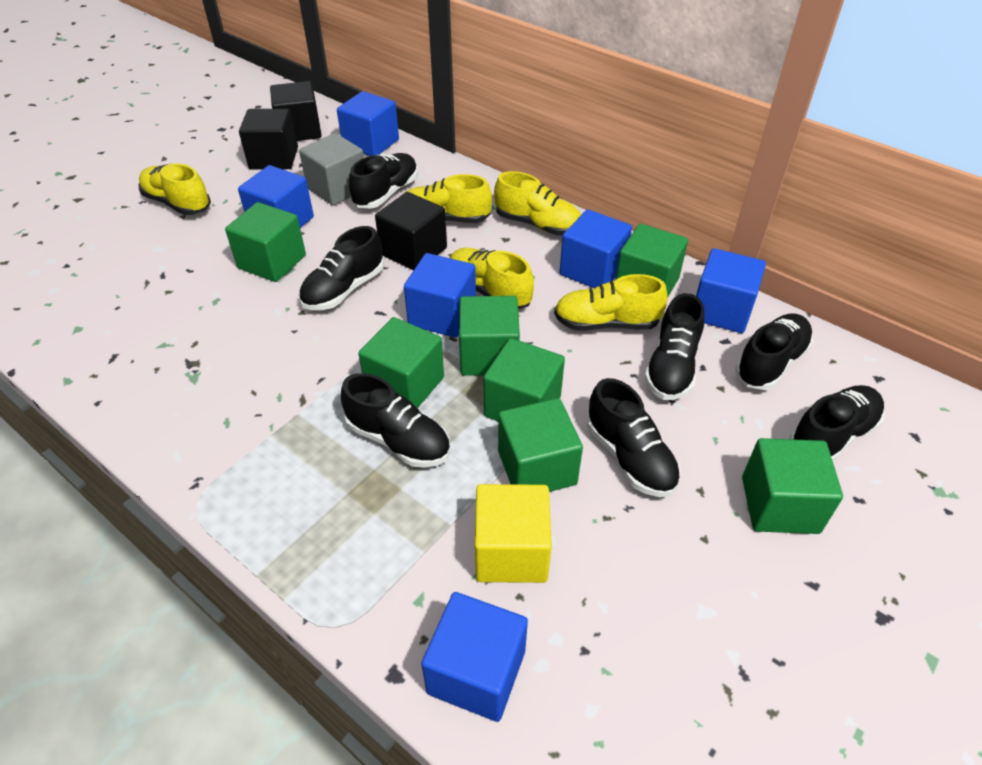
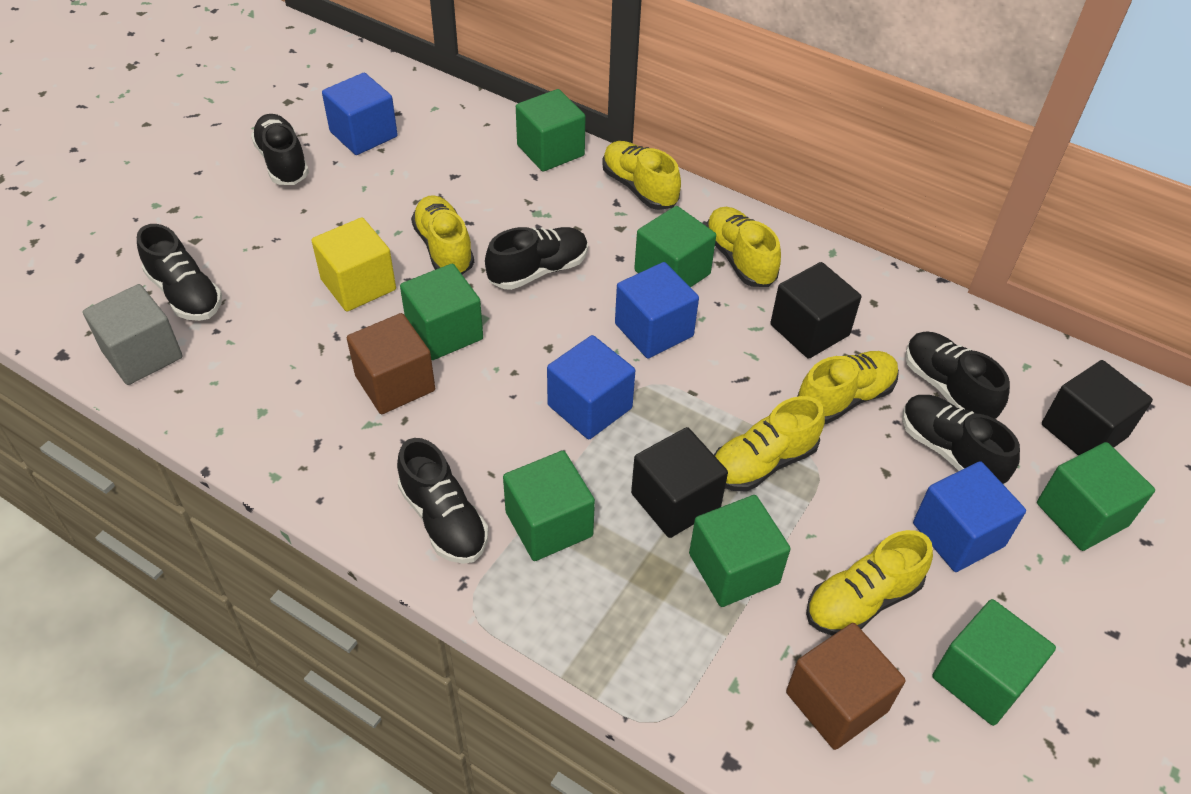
black shoe: [299,226,384,310] [341,373,450,468] [349,153,418,209] [587,378,681,497] [645,293,704,400] [735,314,813,390] [789,385,885,461] = 7 -> [137,224,222,321] [251,114,309,185] [397,438,488,564] [485,227,588,290] [902,395,1020,485] [905,332,1010,419] = 6
blue cube: [238,165,314,228] [337,91,399,156] [404,253,476,338] [421,592,528,722] [559,209,632,288] [696,248,766,333] = 6 -> [322,73,398,155] [547,335,635,439] [615,262,699,359] [913,461,1026,572] = 4
brown cube: none = 0 -> [347,313,435,414] [786,623,906,750] = 2
yellow shoe: [138,164,211,215] [406,174,492,223] [450,248,534,309] [494,171,581,235] [554,274,668,331] = 5 -> [411,195,474,274] [602,141,681,210] [706,207,781,287] [714,396,825,492] [797,351,899,424] [806,530,933,636] = 6

